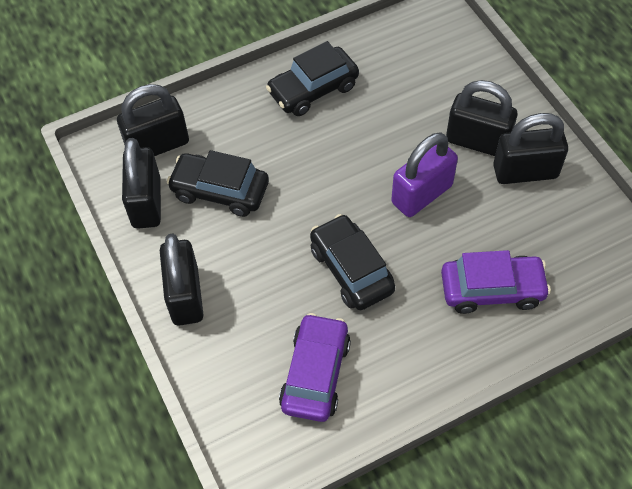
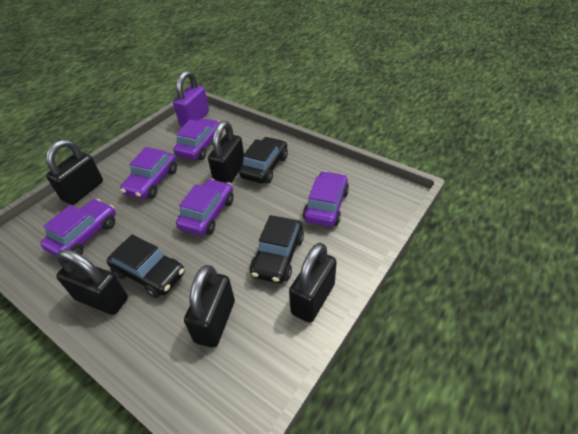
purple car: [279,313,351,422] [441,250,551,314] = 2 -> [40,199,116,257] [120,147,177,199] [174,118,222,160] [176,179,234,236] [303,171,349,227] = 5

